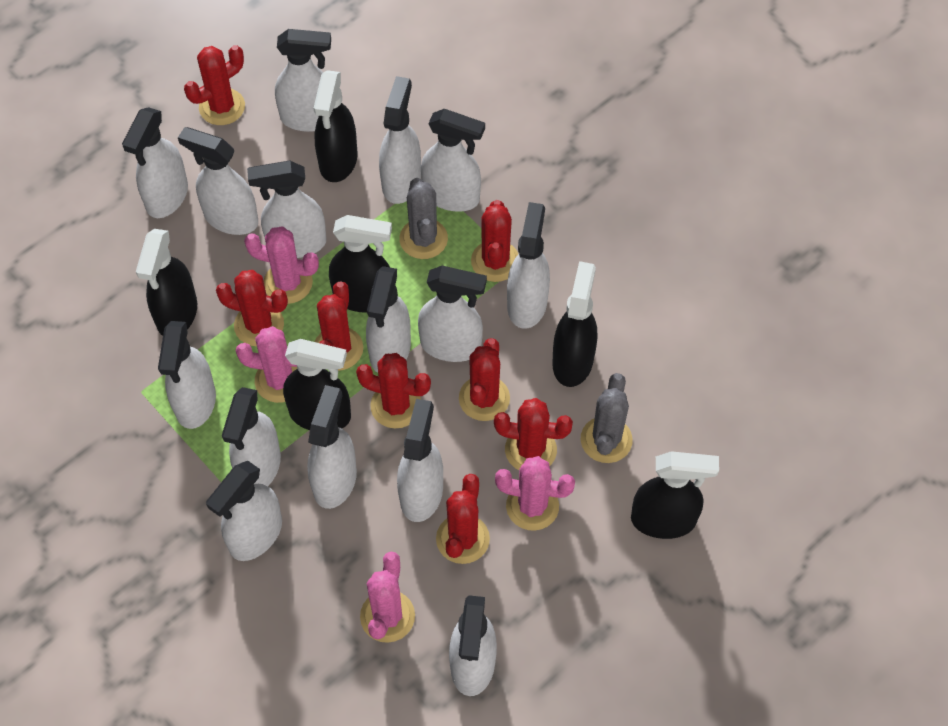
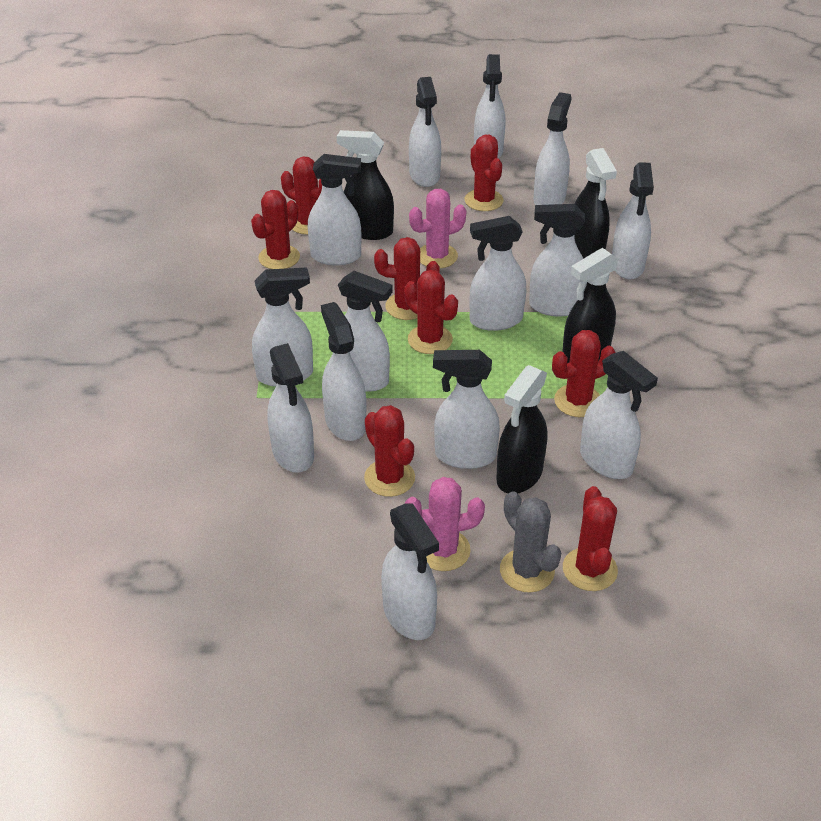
black spray bottle: [136,229,197,336] [283,339,351,430] [314,70,358,182] [329,215,392,313] [552,261,597,387] [631,451,719,539] = 6 -> [337,130,394,240] [496,365,547,494] [562,248,619,363] [574,148,617,258] = 4
grey cactus: [399,178,448,259] [581,373,633,463] = 2 -> [500,491,561,593] = 1
pink cactus: [236,326,297,403] [244,227,319,304] [360,552,415,643] [495,456,575,531] = 4 -> [404,477,485,571] [409,189,467,268] = 2
white spray bottle: [122,107,188,218] [158,321,216,429] [178,127,258,235] [206,461,282,561] [222,387,281,486] [247,160,326,258] [275,29,331,132] [307,385,357,509] [366,266,411,373] [379,76,421,204] [397,399,443,522] [418,266,487,362] [421,109,485,212] [449,595,497,696] [507,202,550,329] = 15 -> [252,267,313,387] [267,343,314,473] [308,154,362,265] [321,302,366,441] [338,271,393,391] [381,503,439,640] [409,77,441,187] [433,350,500,469] [469,216,526,331] [474,54,505,159] [529,204,587,317] [533,92,572,205] [580,351,658,479] [612,162,654,280] = 14

